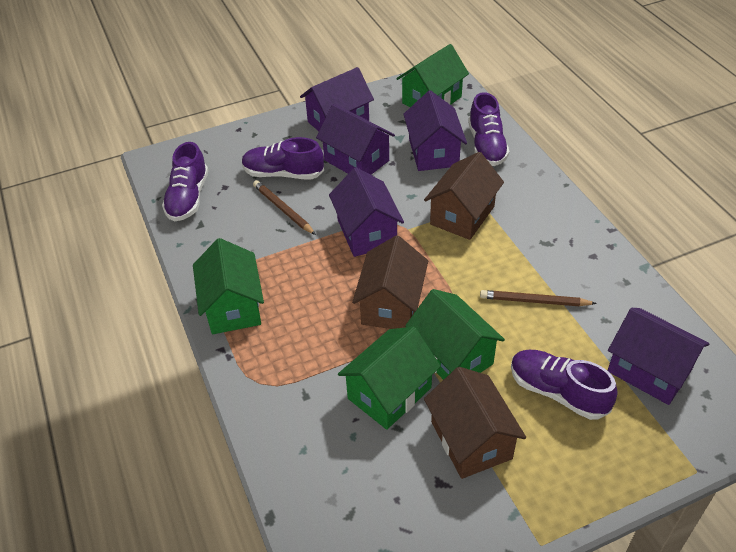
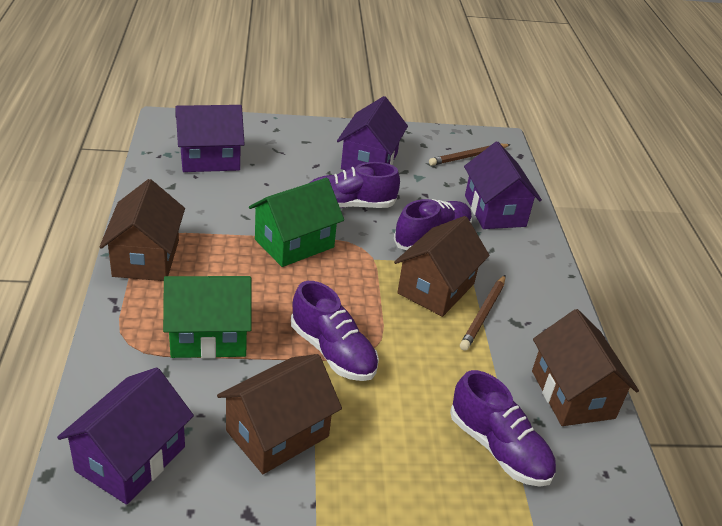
brown house: [352,235,428,329] [424,152,504,240] [424,367,526,479] = 3 -> [99,179,185,281] [217,354,342,474] [394,216,490,317] [532,309,639,426] = 4
green house: [193,238,264,334] [338,327,441,430] [396,44,469,107] [405,289,505,380] = 4 -> [163,276,252,358] [249,178,344,267] = 2
purple house: [300,67,374,131] [316,104,395,175] [329,167,404,257] [403,90,467,171] [608,308,710,405] = 5 -> [57,367,194,505] [176,105,245,172] [337,96,408,170] [464,141,542,229] = 4

